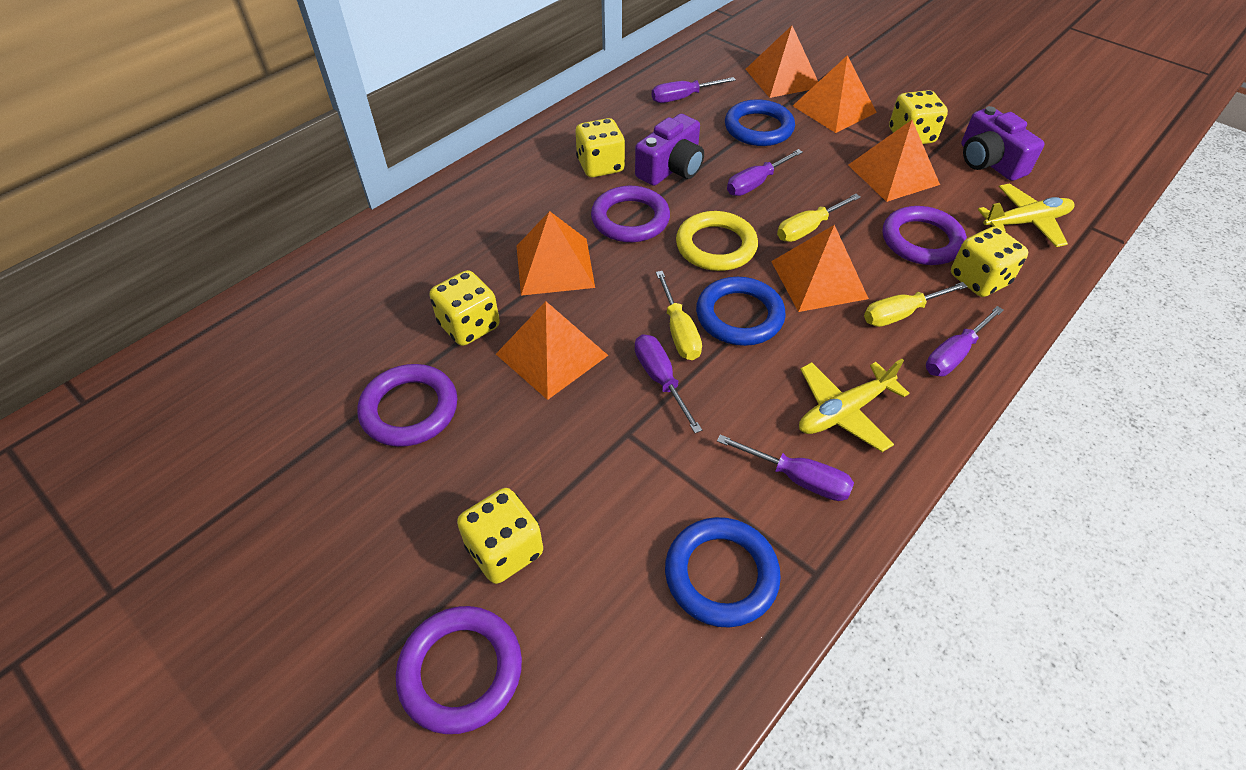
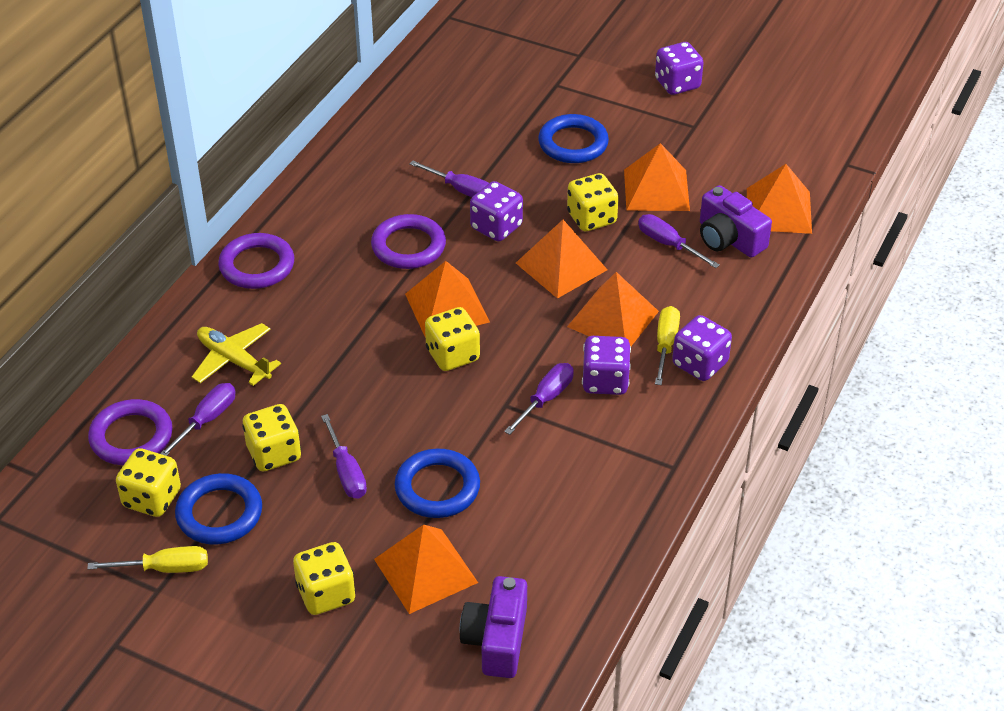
purple dice: none = 0 -> [470,181,523,241] [582,336,631,395] [655,42,704,95] [672,315,732,381] = 4
purple ring: [357,364,457,447] [396,606,522,734] [591,186,670,242] [883,206,967,265] = 4 -> [88,399,173,465] [218,233,294,289] [371,214,446,269] = 3
yellow plane: [799,359,909,452] [978,183,1075,247] = 2 -> [192,323,281,386] = 1
yellow ring: [676,211,758,271] = 1 -> none = 0
yellow screwdriver: [656,271,702,360] [777,194,861,242] [864,282,968,327] = 3 -> [87,546,208,573] [655,306,680,385] = 2

